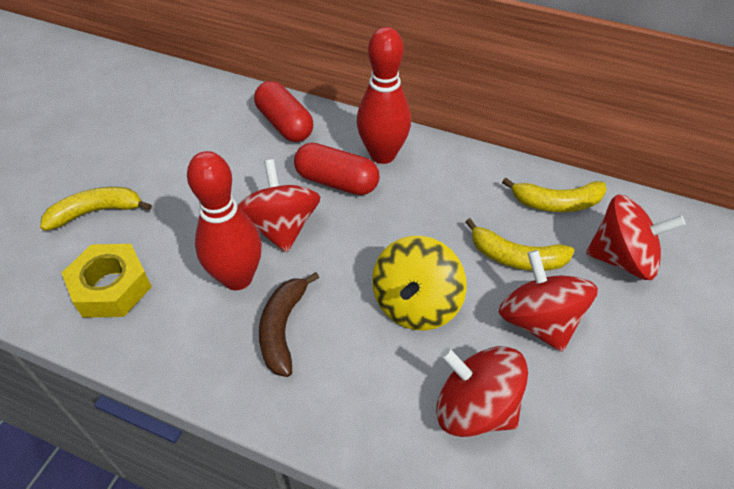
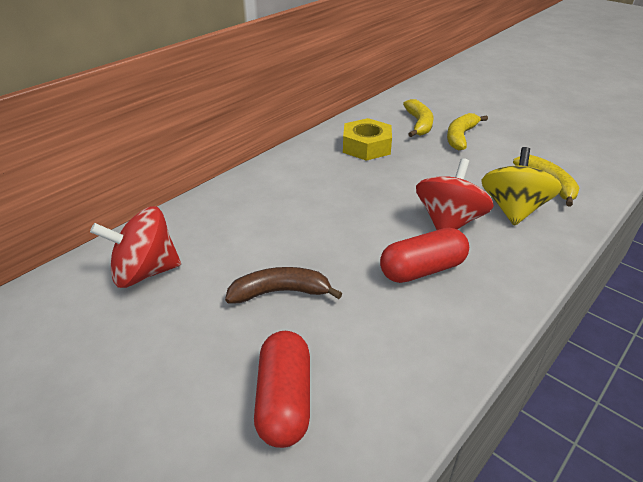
red bowling pin: [187,151,262,290] [357,27,411,164] = 2 -> none = 0
red spinning top: [238,159,320,253] [436,346,528,437] [499,250,598,352] [586,194,686,280] = 4 -> [90,206,181,288] [416,158,494,230] = 2

